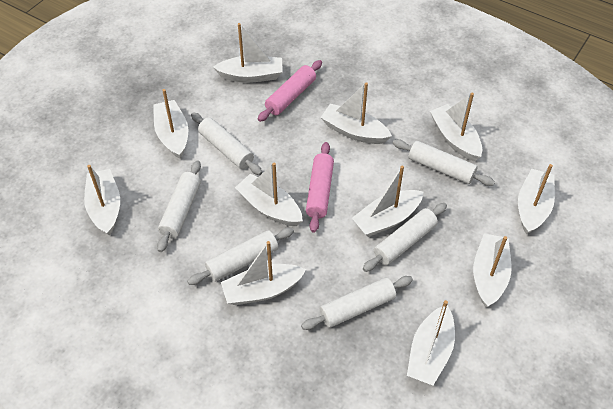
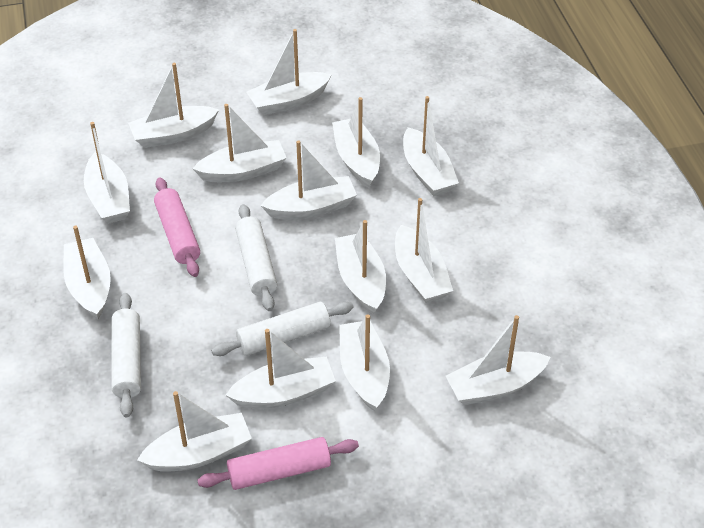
white boat: [84,165,120,236] [153,89,188,159] [213,23,283,83] [221,241,306,305] [235,163,303,226] [320,82,392,144] [352,166,424,237] [407,300,455,385] [430,93,482,161] [473,233,512,307] [518,164,555,235] = 11 -> [63,225,111,319] [84,122,130,224] [128,63,219,148] [137,391,252,472] [192,104,286,182] [226,329,336,409] [247,29,332,115] [261,140,357,220] [332,97,380,187] [335,220,386,314] [339,314,390,411] [395,198,453,303] [403,96,459,196] [446,315,550,405] = 14
white rolling pin: [157,160,201,252] [187,227,294,285] [191,112,262,175] [301,276,413,330] [363,203,447,272] [393,139,495,186] = 6 -> [112,293,141,417] [211,302,354,356] [235,204,277,311] = 3

